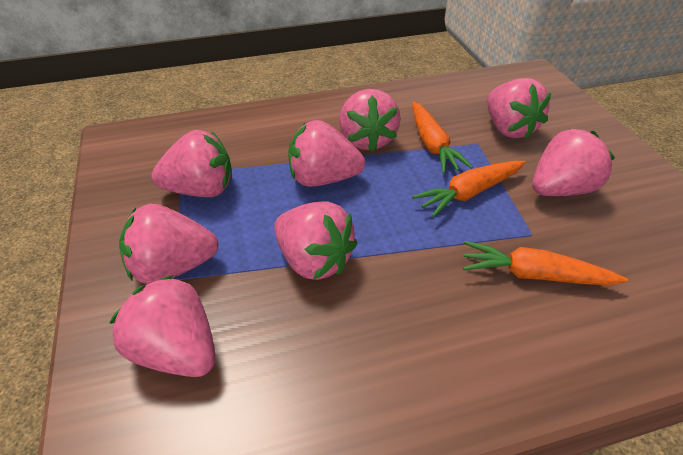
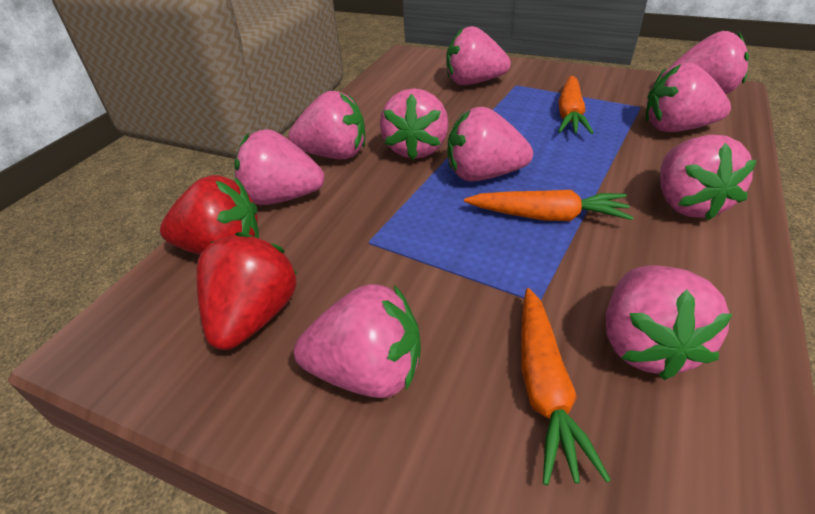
pink strawberry: [109,275,216,377] [119,204,219,284] [151,130,232,197] [274,201,357,280] [288,120,365,187] [339,89,401,152] [487,78,551,139] [532,129,615,196] = 8 -> [234,129,325,205] [288,91,365,159] [294,284,421,398] [380,88,448,160] [446,26,511,85] [448,107,533,182] [606,265,732,380] [646,62,731,132] [660,135,757,220] [670,31,749,94] = 10
red strawberry: none = 0 -> [160,175,259,255] [197,232,297,350] = 2

